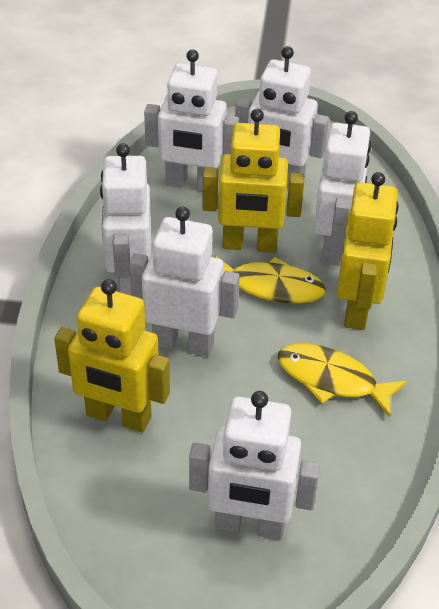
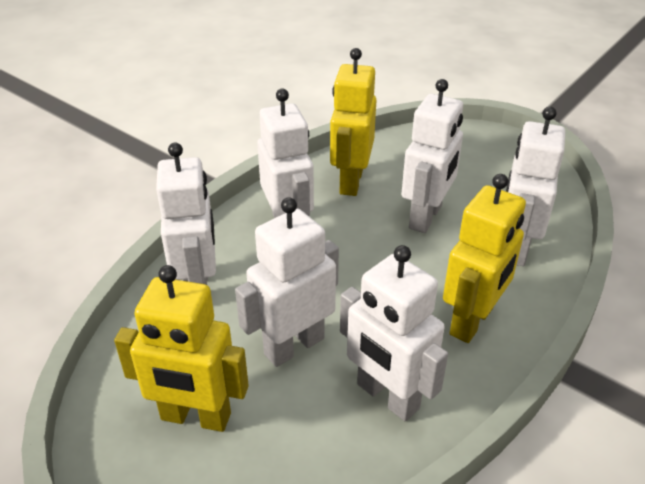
yellow fish: [215,255,326,303] [277,343,407,417] = 2 -> none = 0

